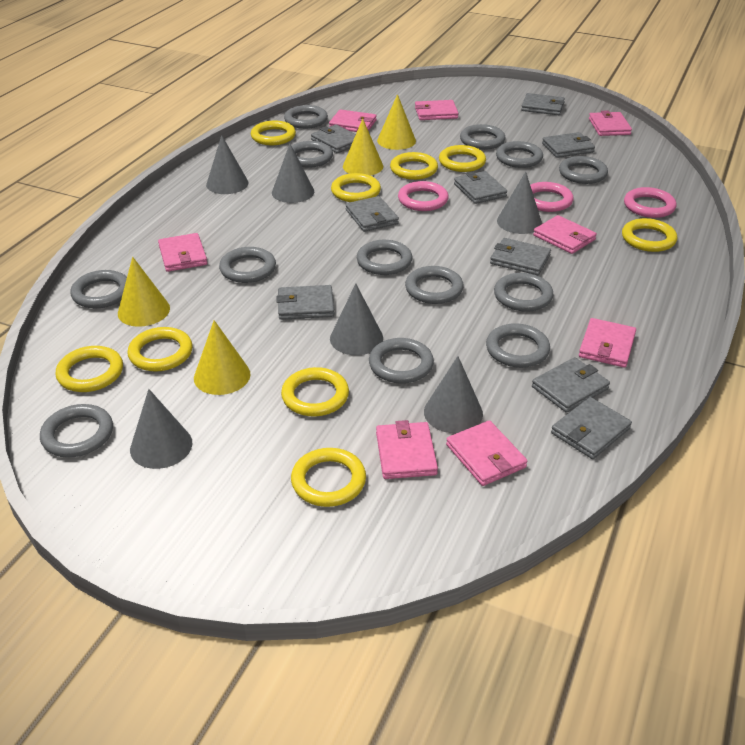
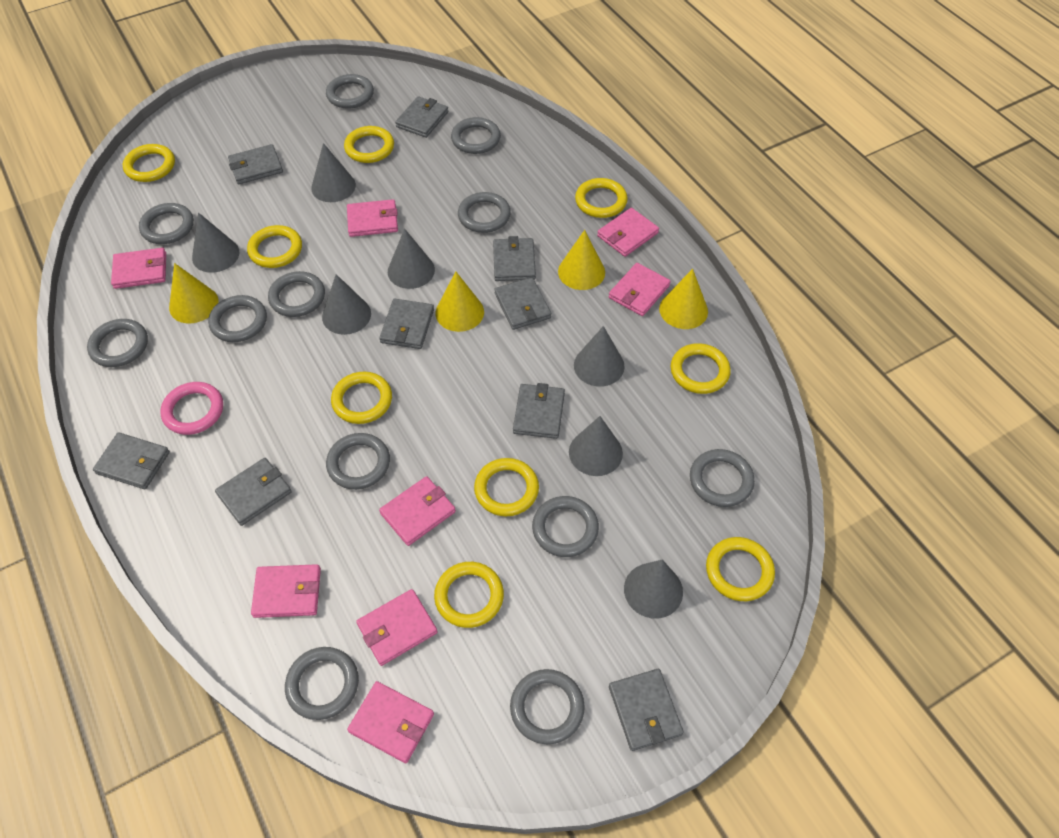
grey cone: [130,389,192,469] [206,135,249,194] [272,144,314,203] [330,283,383,355] [424,356,483,433] [497,171,542,234] = 6 -> [192,212,239,273] [311,143,356,202] [322,274,371,335] [388,229,435,289] [569,416,623,476] [574,326,625,387] [624,560,683,619] = 7
grey ring: [40,404,113,458] [70,270,127,309] [219,247,276,283] [284,105,328,129] [292,141,333,167] [357,240,412,275] [369,338,434,384] [405,266,464,304] [460,124,505,150] [486,323,550,368] [494,273,554,312] [496,141,543,168] [559,156,608,184] = 13 -> [87,319,148,367] [139,203,194,244] [208,295,267,342] [268,271,325,317] [285,647,359,720] [326,74,374,109] [326,433,390,490] [451,117,501,154] [458,192,511,233] [510,669,585,744] [532,496,599,557] [690,449,755,507] = 12
pink ring: [398,181,449,211] [530,182,573,212] [624,187,677,218] = 3 -> [160,382,223,435] = 1

